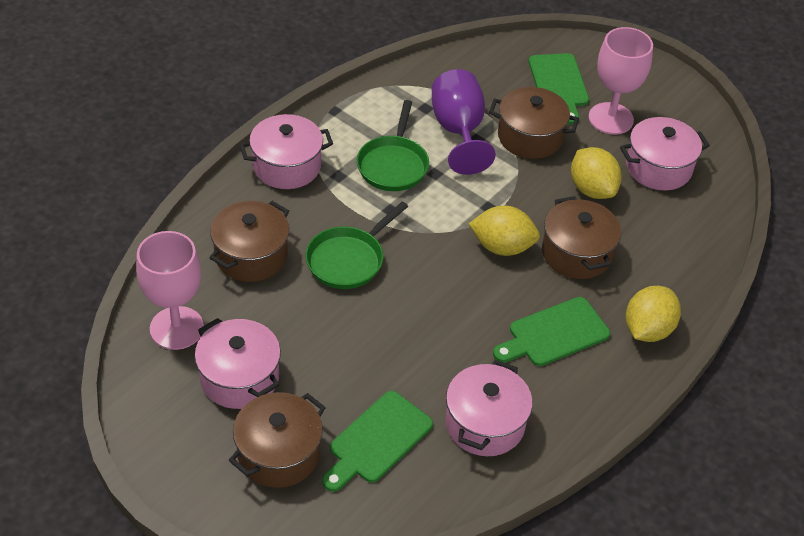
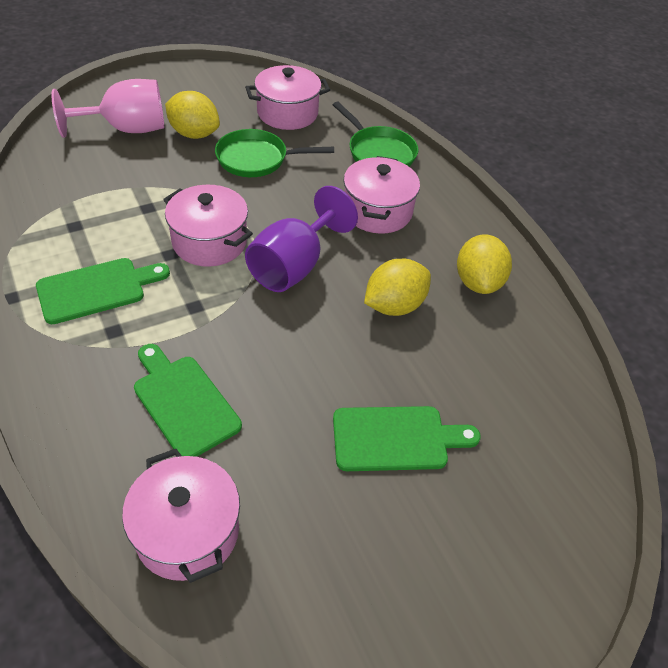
brown pot: [209,201,289,282] [229,392,326,488] [489,87,579,159] [542,196,621,279] = 4 -> none = 0
pink goblet: [136,231,204,350] [589,27,653,134] = 2 -> [51,79,164,138] = 1

